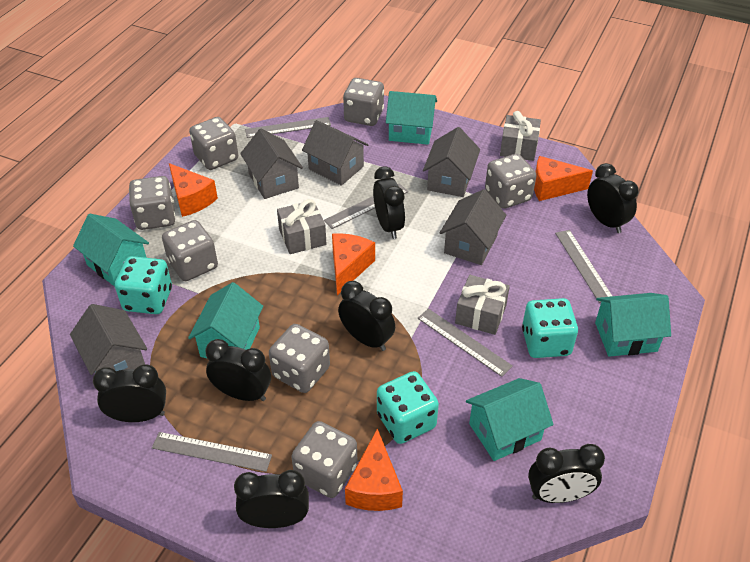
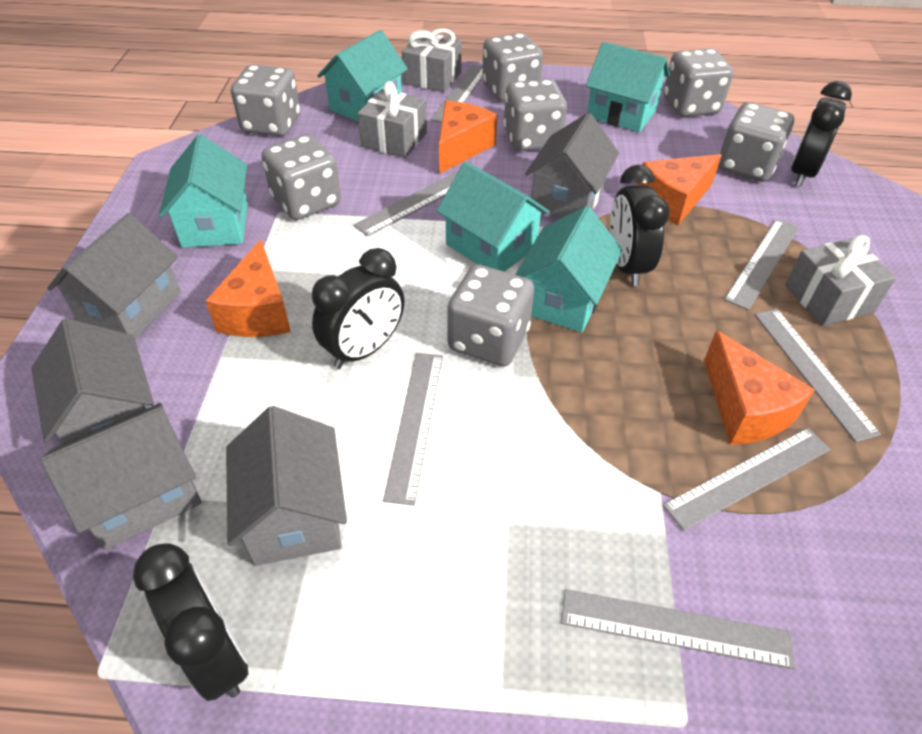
black clock: [93,364,166,422] [205,339,271,401] [234,470,309,528] [338,281,395,351] [373,166,405,239] [528,444,605,503] [587,163,638,233] = 7 -> [133,543,248,701] [312,248,404,369] [610,165,670,286] [791,81,852,187] = 4
grey ruler: [152,432,272,472] [245,117,331,138] [324,184,408,229] [418,309,513,377] [555,230,612,303] = 5 -> [354,171,458,237] [383,353,443,506] [431,65,483,123] [561,589,795,669] [663,428,831,531] [724,219,799,310] [755,309,881,442] = 7
turquoise dice: [115,256,172,314] [377,371,439,444] [522,298,578,358] = 3 -> none = 0

